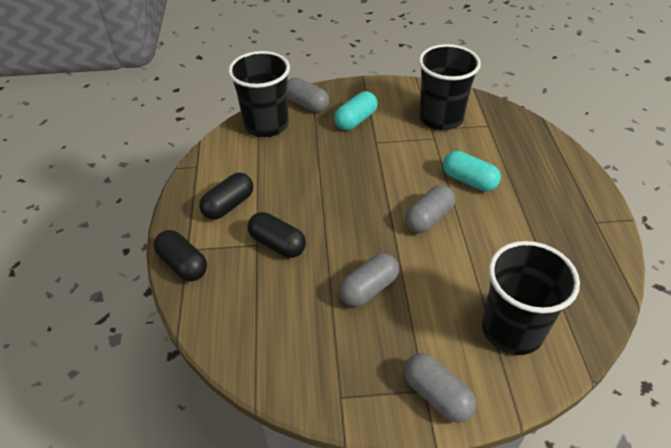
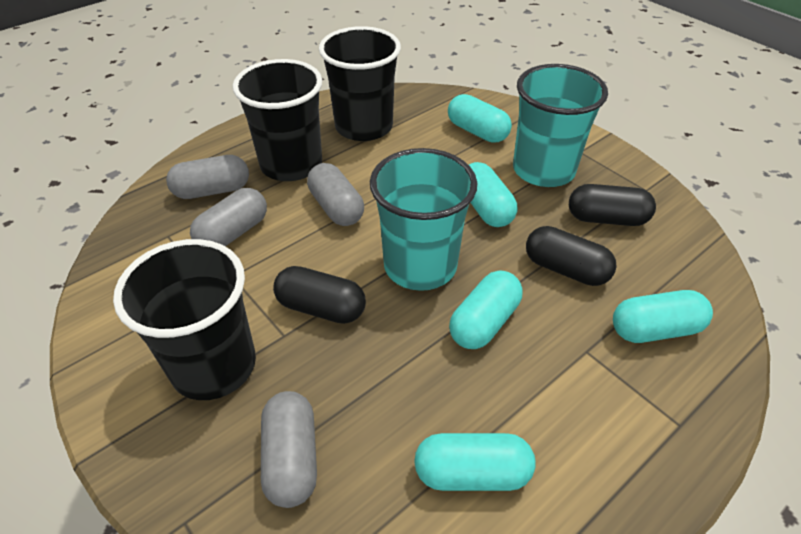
turquoise capsule: [334,91,378,130] [443,151,501,191] = 2 -> [414,433,536,491] [448,94,512,143] [449,270,523,349] [469,162,517,227] [613,290,713,343] = 5
turquoise cup: none = 0 -> [370,148,477,291] [513,64,608,187] = 2

